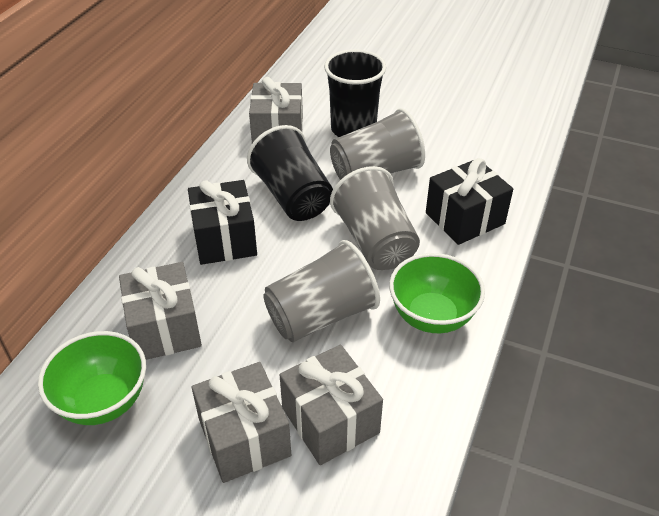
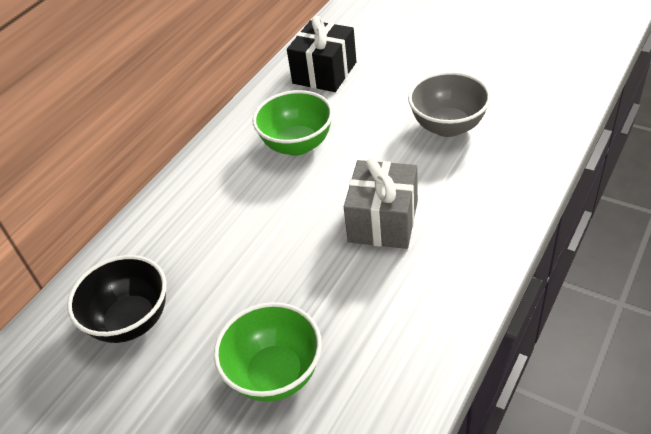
black bowl: none = 0 -> [67,255,167,343] = 1
black cup: [247,125,333,221] [324,49,386,137] = 2 -> none = 0
black gift: [188,180,257,265] [426,158,513,245] = 2 -> [287,16,357,92] = 1
grey bowl: none = 0 -> [408,71,491,137] = 1
grey cup: [263,240,380,342] [330,108,425,180] [330,166,420,270] = 3 -> none = 0
grey gift: [119,262,202,360] [191,362,291,483] [249,77,303,143] [280,344,383,465] = 4 -> [344,157,418,249] = 1

